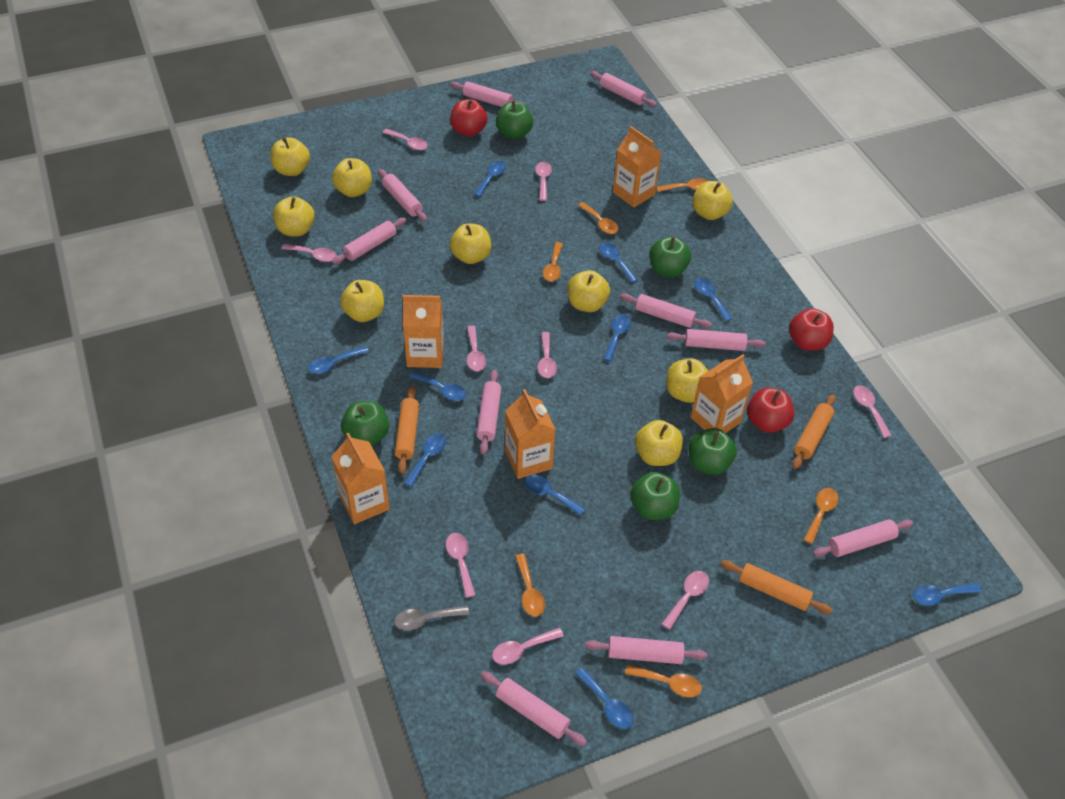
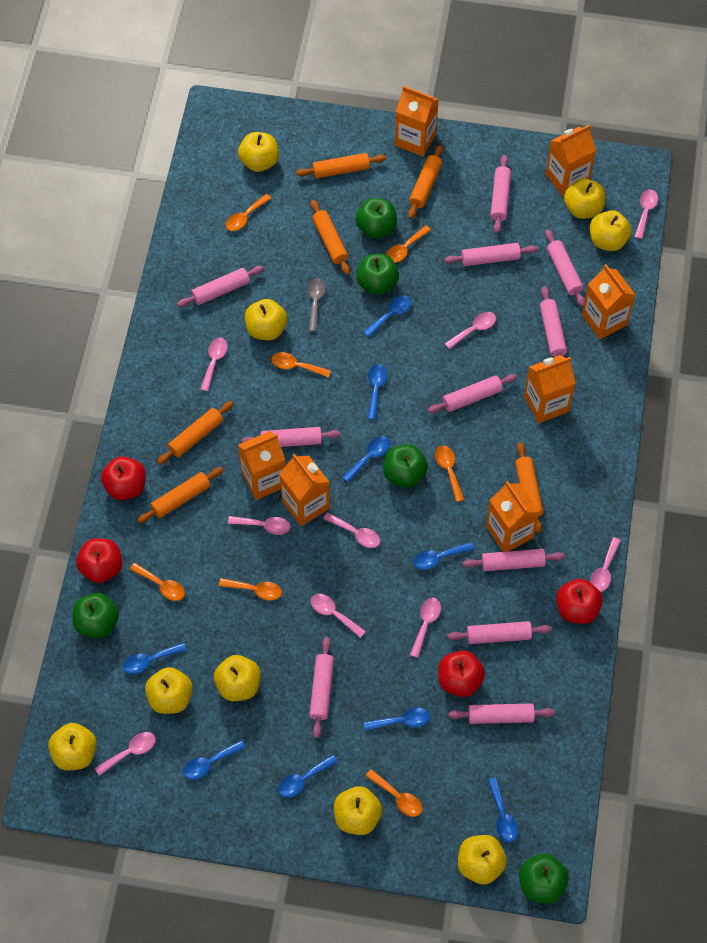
blue spoon: [308,346,369,374] [404,433,446,487] [409,371,467,401] [474,161,506,197] [524,475,586,516] [575,667,634,729] [599,242,638,283] [603,314,631,362] [694,278,733,321] [913,583,982,606] = 10 -> [123,642,186,674] [183,740,245,780] [278,755,338,798] [342,436,390,483] [364,296,411,337] [364,707,430,731] [367,364,387,420] [413,542,475,570] [488,778,518,842] = 9
orange carton: [331,433,390,524] [403,295,444,368] [505,389,556,479] [613,126,662,208] [691,354,753,433] = 5 -> [238,431,286,500] [279,454,330,526] [395,86,439,156] [486,481,540,552] [524,355,576,423] [546,125,596,197] [582,264,635,339] = 7
orange rolling pin: [395,386,419,473] [721,560,832,614] [793,394,836,469] = 3 -> [137,467,223,523] [157,401,234,465] [296,153,386,178] [311,200,350,275] [408,145,443,219] [515,442,544,533] = 6
orange spoon: [515,554,545,616] [543,242,563,281] [578,202,619,234] [625,664,702,697] [656,178,708,192] [803,488,839,544] = 6 -> [130,563,185,601] [219,578,282,601] [226,194,272,231] [272,352,331,378] [366,769,422,817] [386,225,431,263] [435,445,464,502] = 7
pink rolling pin: [332,218,406,264] [378,169,427,222] [451,82,525,107] [476,370,501,455] [481,671,587,746] [585,636,707,664] [590,71,657,107] [620,293,712,329] [666,329,766,351] [813,519,913,557] = 10 -> [177,266,264,307] [242,427,341,447] [309,637,334,738] [428,374,517,413] [444,243,538,266] [447,621,551,644] [448,703,555,724] [463,549,565,571] [490,155,511,233] [540,286,567,357] [545,229,585,307] = 11
red apple: [450,99,488,137] [747,388,794,433] [789,308,834,351] = 3 -> [76,538,122,583] [101,456,146,500] [438,650,485,697] [556,579,603,624] = 4

